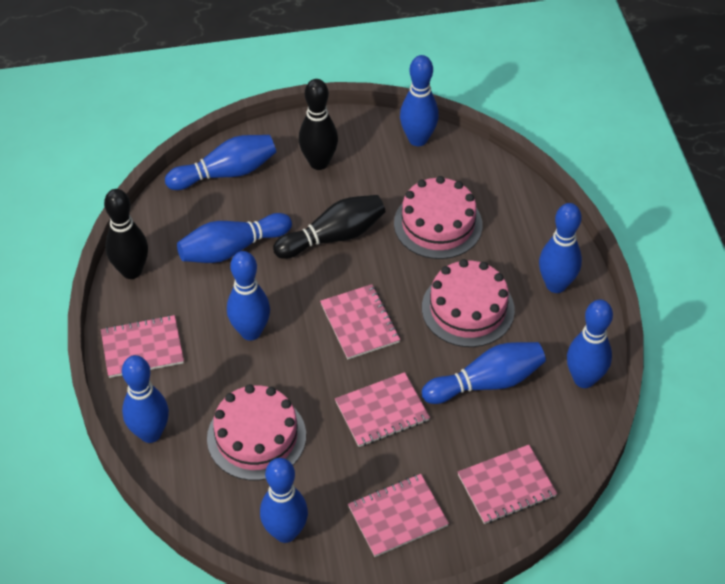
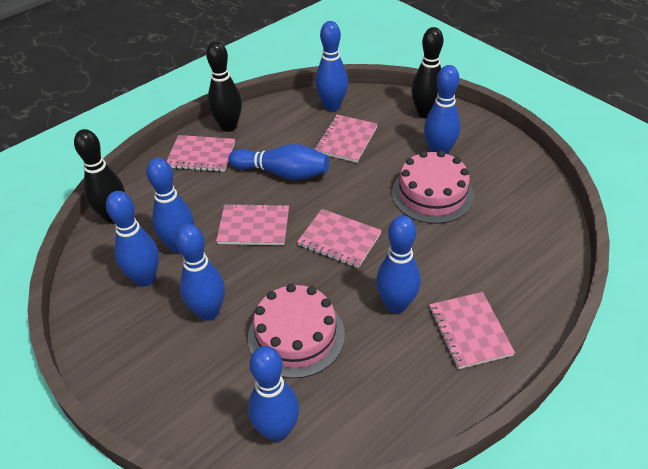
blue bowling pin: [122,355,169,443] [165,135,276,190] [177,213,292,263] [227,251,270,341] [260,458,308,543] [400,55,439,146] [422,342,546,404] [539,203,582,293] [567,300,613,388] = 9 -> [106,191,159,287] [146,158,194,253] [176,224,225,321] [228,144,329,180] [248,346,299,442] [315,21,348,111] [376,216,421,314] [424,65,460,154] = 8
pink cake: [207,384,306,481] [394,176,483,259] [422,259,515,347] = 3 -> [248,284,345,378] [392,151,474,224] = 2

